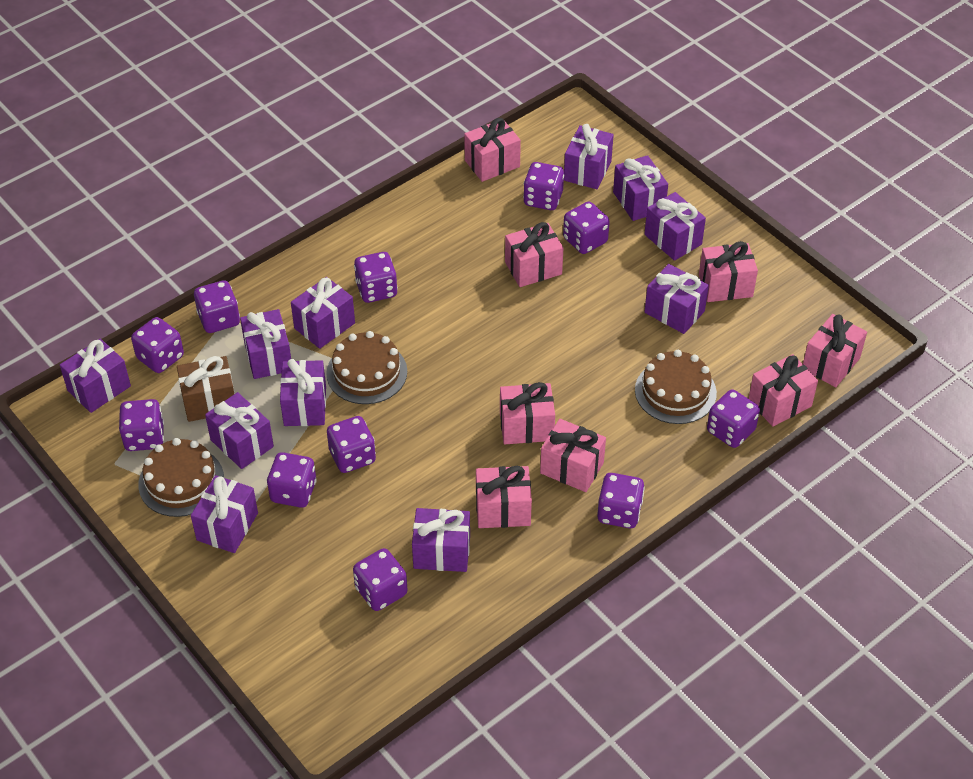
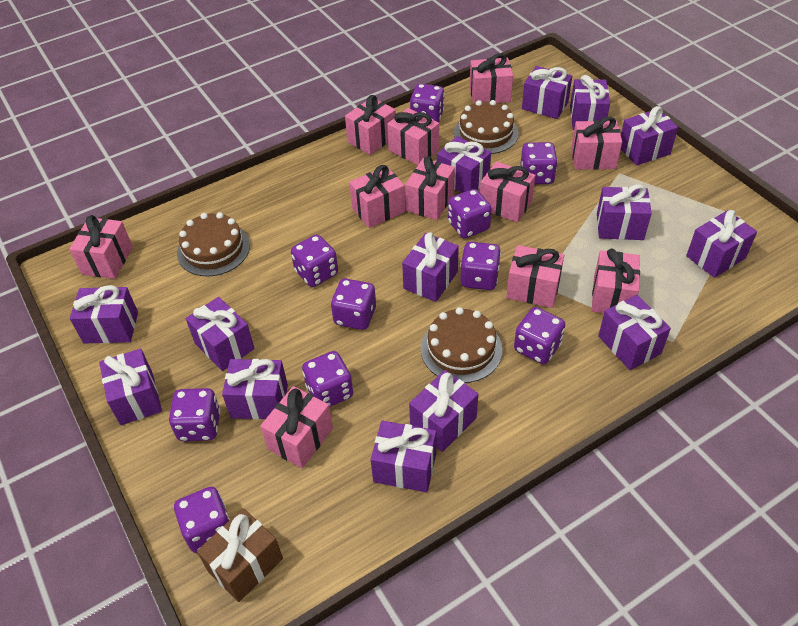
pink gift: [464,118,521,182] [476,466,532,528] [500,382,555,444] [505,222,563,287] [540,419,606,492] [699,241,758,302] [748,354,818,427] [803,314,867,387] = 8 -> [69,215,133,279] [260,386,333,468] [345,95,396,155] [349,165,406,228] [387,108,439,165] [405,156,455,220] [470,53,513,104] [480,161,535,222] [506,245,564,308] [571,117,622,170] [592,249,640,313] = 11
purple dice: [119,399,164,451] [131,317,184,373] [194,280,240,333] [267,452,317,508] [327,416,376,473] [353,548,408,611] [354,252,398,303] [523,162,564,210] [563,202,610,254] [597,473,645,529] [707,390,760,448] = 11 -> [169,388,221,441] [174,486,230,553] [291,235,338,287] [302,351,353,407] [331,278,376,330] [410,84,445,122] [448,189,492,238] [460,242,501,290] [514,307,565,364] [520,142,558,184] = 10
purple gift: [60,339,131,413] [191,475,258,553] [205,392,274,469] [240,309,291,379] [280,359,326,426] [291,277,355,349] [412,508,470,572] [564,124,614,189] [613,155,668,221] [644,192,706,261] [644,264,709,334] = 11 -> [70,285,138,343] [99,349,162,425] [186,297,254,371] [222,359,288,420] [371,421,436,493] [402,232,459,302] [409,370,478,452] [437,136,491,193] [522,66,572,119] [570,75,610,130] [597,184,652,240] [598,295,671,370] [621,106,678,166] [686,210,757,278] = 14

